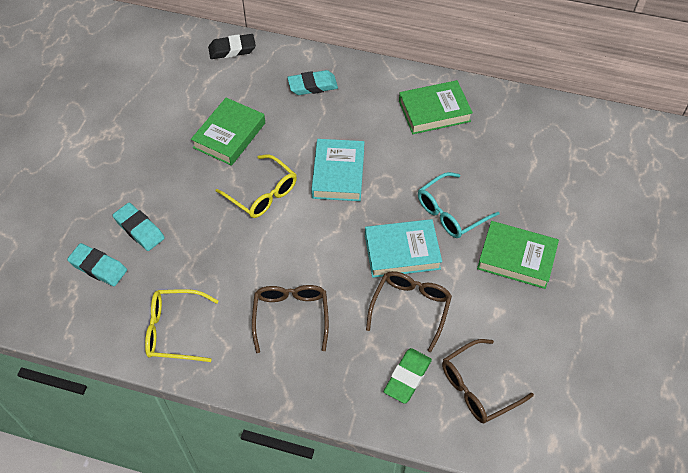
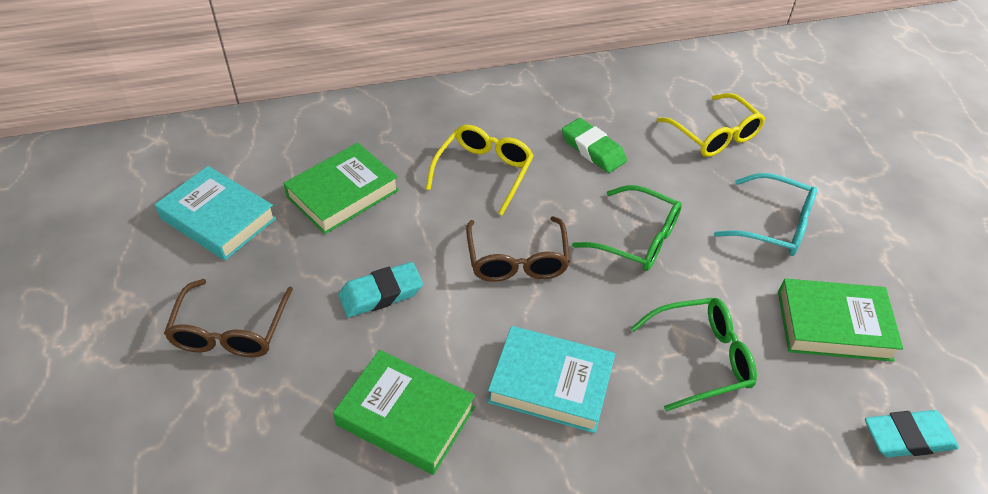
black eraser: [208,34,256,59] = 1 -> none = 0
brown glasses: [252,285,329,353] [366,271,452,352] [442,339,534,423] = 3 -> [164,279,293,357] [466,216,570,282] = 2
green glasses: none = 0 -> [572,185,682,271] [631,298,757,411] = 2
turquoise eraser: [67,243,127,286] [113,203,165,251] [287,70,338,95] = 3 -> [338,262,423,317] [865,410,959,457] = 2

